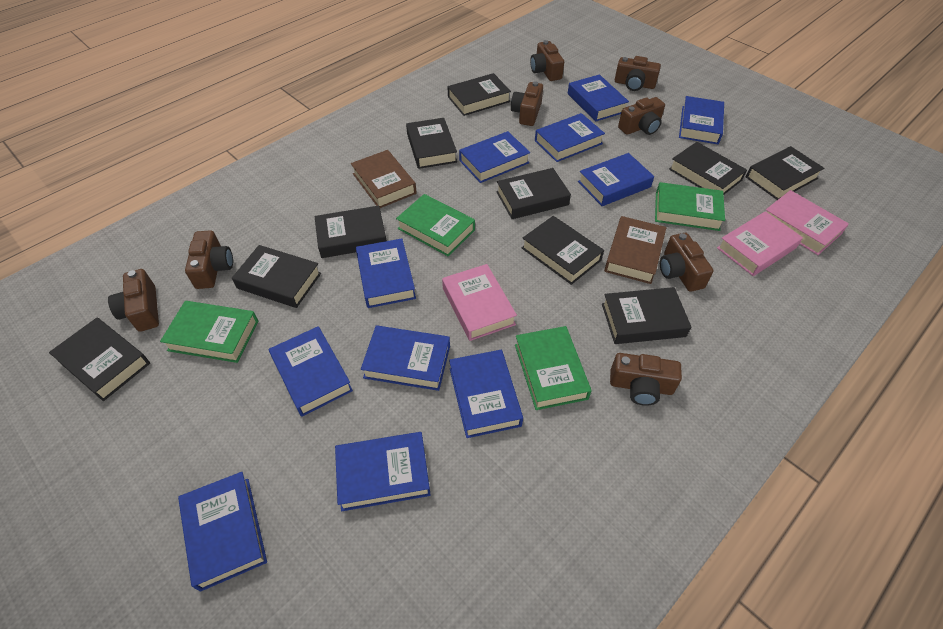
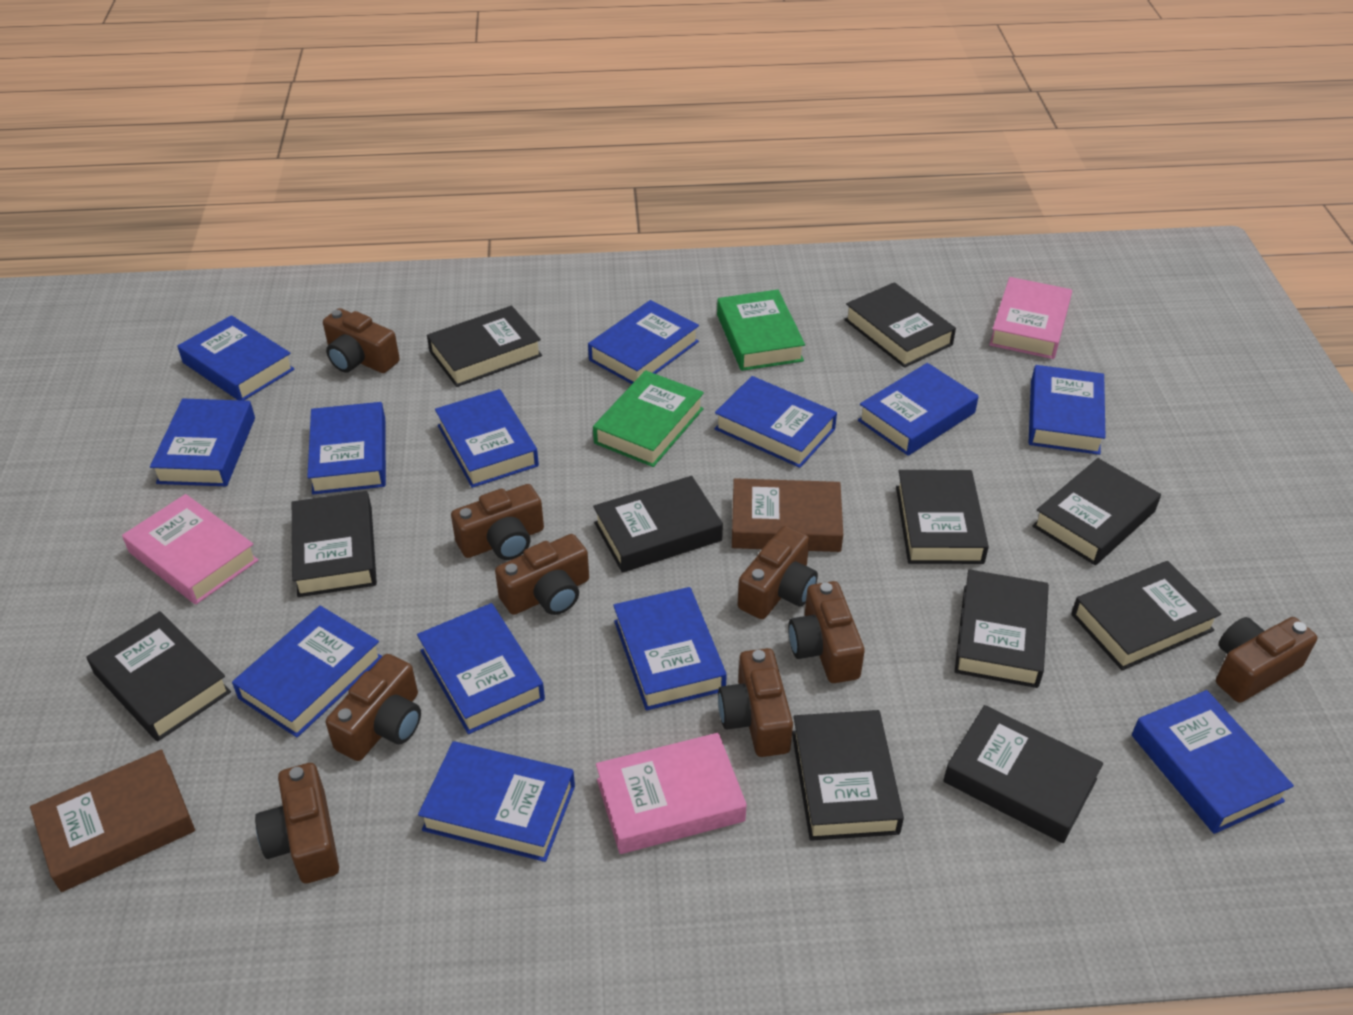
black book: [49,318,150,401] [232,245,321,308] [315,206,387,258] [406,118,457,169] [448,73,511,116] [496,168,571,219] [522,216,604,285] [602,287,691,344] [669,142,747,195] [746,146,824,200] = 10 -> [87,611,231,742] [292,491,377,597] [427,306,542,387] [593,476,723,573] [792,710,904,841] [844,282,956,368] [896,470,989,564] [943,705,1103,843] [955,569,1049,688] [1032,458,1161,565] [1071,561,1221,670] = 11
blue book: [178,472,267,592] [269,326,353,417] [335,432,431,511] [356,238,416,308] [361,326,450,391] [449,350,523,438] [459,131,530,183] [535,113,605,162] [568,74,629,122] [578,153,654,206] [679,96,724,144] = 11 -> [150,399,255,486] [178,315,295,401] [232,606,382,737] [307,402,386,494] [417,603,545,734] [418,741,575,862] [435,389,539,488] [588,300,699,384] [613,587,727,711] [715,376,837,468] [858,363,978,456] [1028,365,1106,455] [1132,690,1294,834] = 13
brown camera: [108,269,159,332] [185,230,233,289] [511,81,543,126] [530,40,564,81] [610,353,682,406] [615,56,661,91] [618,97,665,135] [660,233,714,292] = 8 -> [255,763,339,884] [323,308,400,373] [326,654,421,761] [451,484,544,560] [495,534,589,615] [718,648,793,757] [738,526,818,619] [788,581,865,683] [1216,617,1317,703] = 9
green book: [160,301,259,363] [396,194,475,257] [515,326,592,410] [655,182,725,231] = 4 -> [593,370,704,467] [717,290,805,371] = 2

